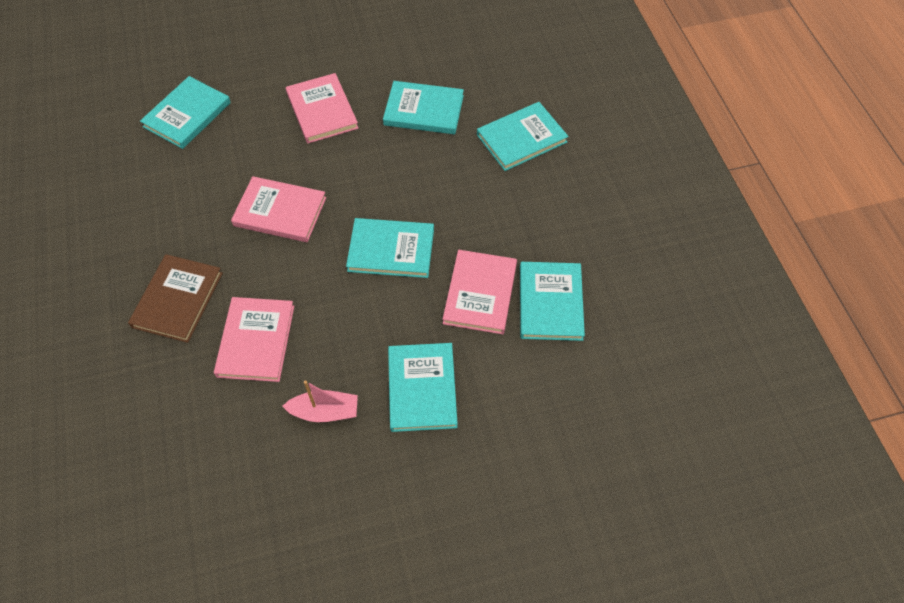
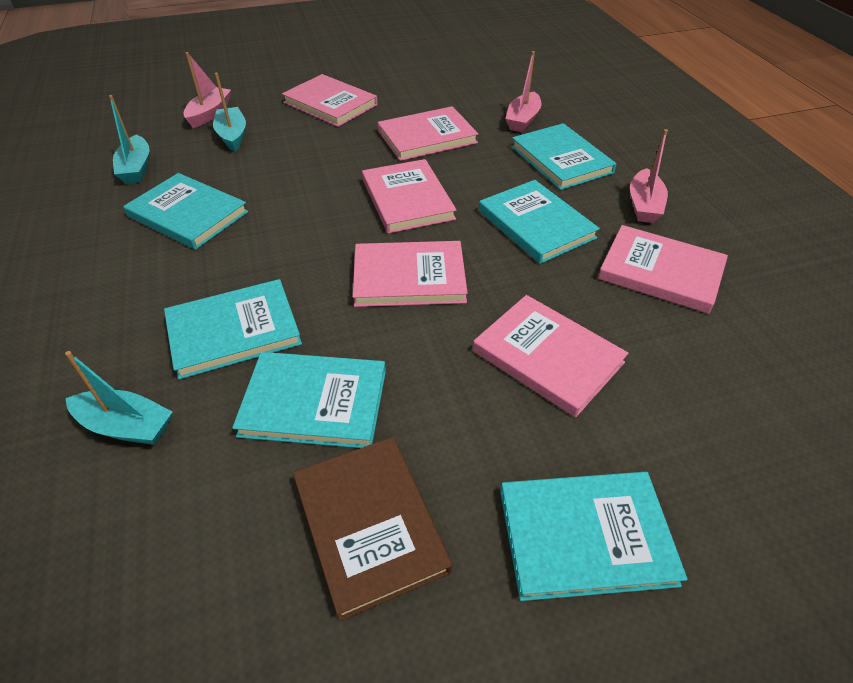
pink boat: [282,381,358,422] = 1 -> [183,52,231,128] [506,51,541,132] [630,129,668,223] = 3
pink book: [214,297,294,382] [231,176,326,242] [286,73,359,144] [443,250,517,334] = 4 -> [282,74,378,127] [353,241,468,307] [362,159,457,234] [378,106,478,161] [473,295,628,417] [598,225,728,314] = 6
turquoise boat: none = 0 -> [65,351,173,445] [109,95,149,184] [213,73,246,151] = 3

